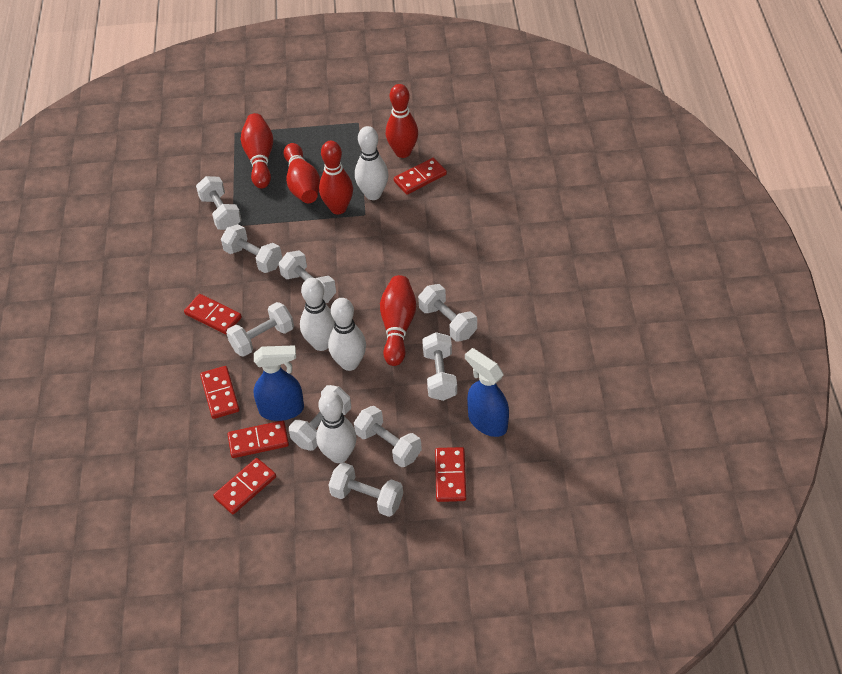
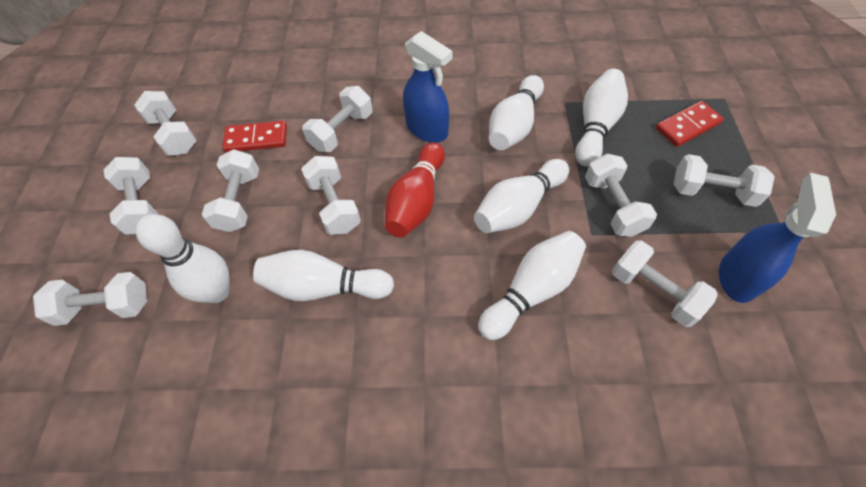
red bowling pin: [241,113,273,189] [284,143,320,203] [319,141,353,215] [380,275,416,366] [386,84,418,158] = 5 -> [385,142,445,238] = 1
red domino: [184,294,242,335] [200,366,239,419] [213,458,276,514] [227,421,289,458] [394,158,447,195] [435,447,466,502] = 6 -> [222,121,287,152] [656,101,724,147] = 2
white bowling pin: [300,278,335,351] [316,391,356,463] [328,298,366,371] [355,126,388,200] = 4 -> [136,214,230,303] [253,250,394,301] [474,159,569,233] [478,231,586,340] [489,75,544,150] [575,69,628,167] = 6

